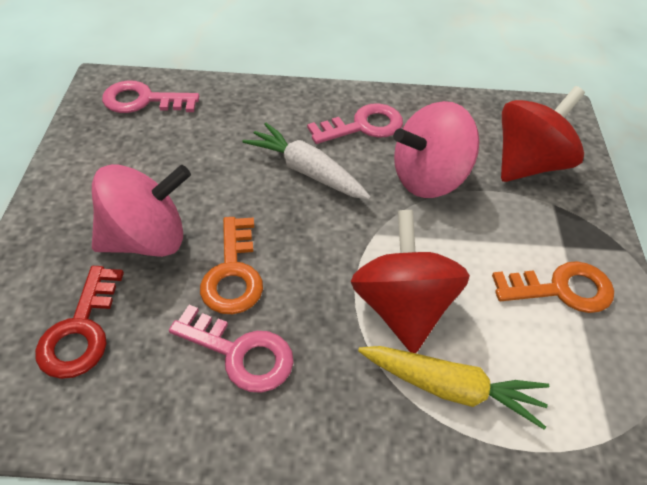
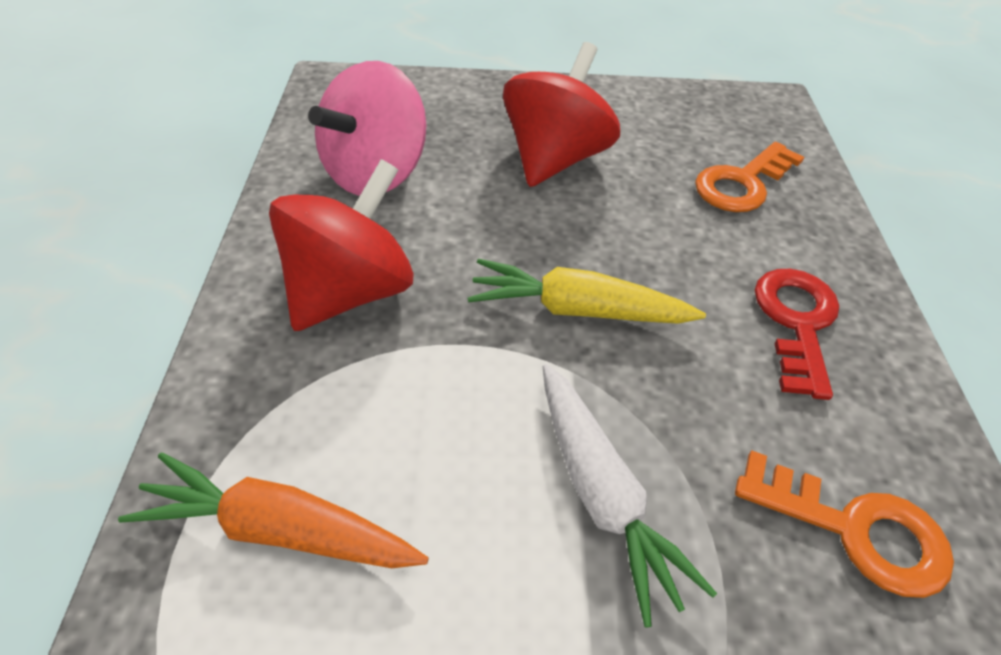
orange carrot: none = 0 -> [118,453,429,568] = 1
pink key: [102,81,199,113] [169,305,294,393] [307,103,403,144] = 3 -> none = 0
pink spinning top: [92,164,191,257] [394,101,479,198] = 2 -> [308,61,426,196] = 1

